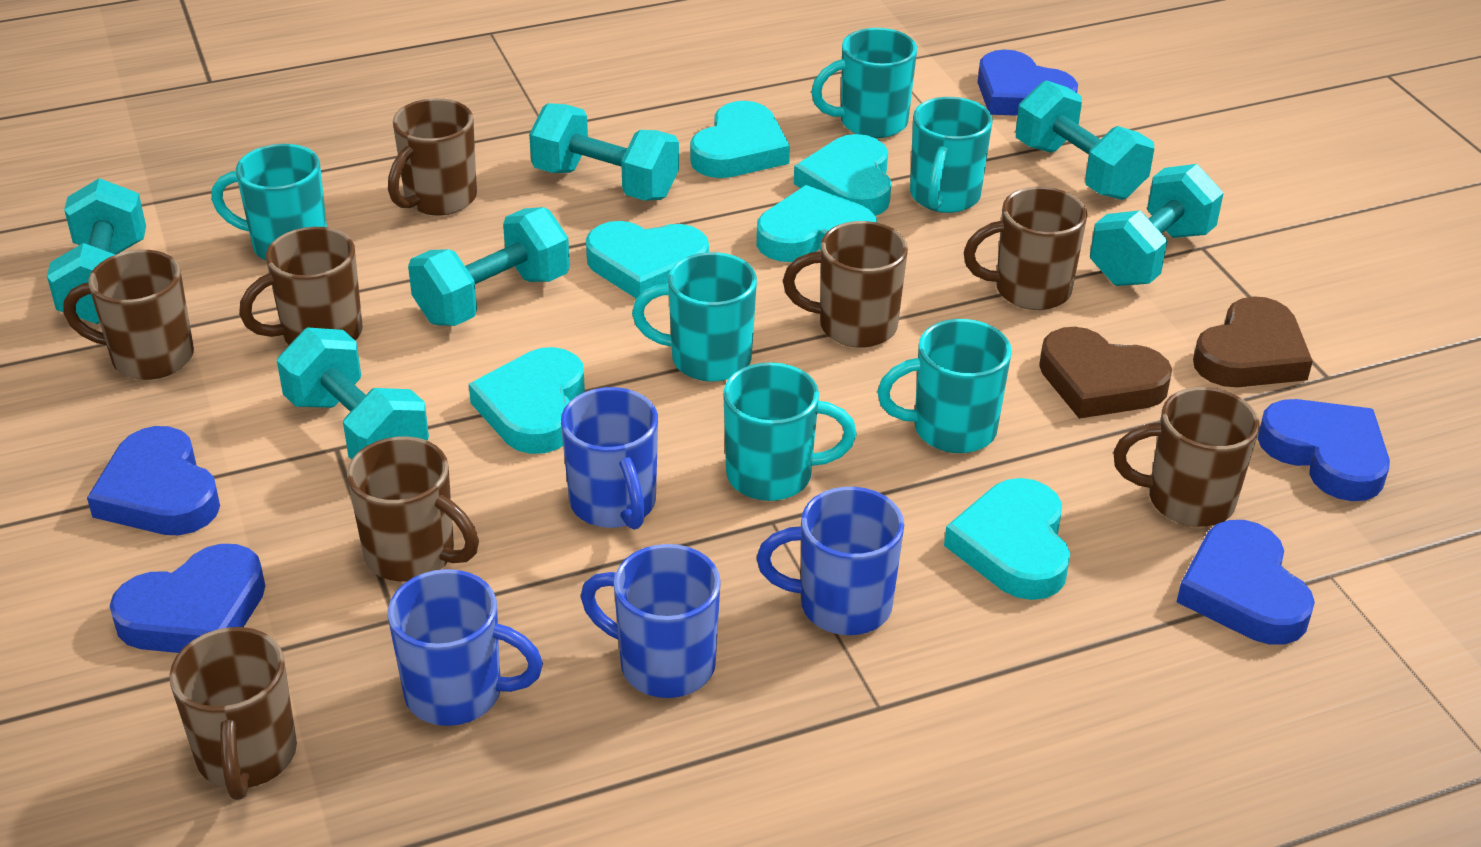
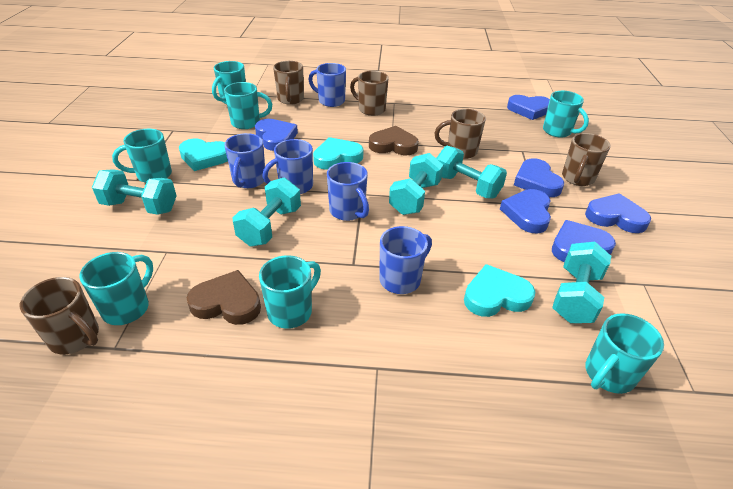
blue heart: [87,426,220,535] [110,544,265,653] [978,49,1078,116] [1177,520,1315,645] [1257,399,1390,501] = 5 -> [255,119,298,151] [500,189,551,234] [507,95,550,120] [514,158,564,197] [552,220,616,262] [585,193,651,233] = 6
blue mug: [388,569,543,726] [561,387,658,530] [581,544,721,698] [757,487,904,635] = 4 -> [224,133,265,188] [262,139,313,194] [308,63,346,107] [327,162,369,221] [379,226,432,294] = 5
brown mug: [63,250,194,380] [169,627,297,800] [239,227,363,345] [347,436,479,581] [388,98,477,215] [783,221,908,348] [964,187,1088,310] [1113,387,1260,527] = 8 -> [20,277,99,354] [273,61,304,105] [350,71,389,116] [435,109,486,159] [562,133,610,186] = 5
turquoise dumbbell: [47,178,146,324] [277,327,429,460] [408,207,570,326] [529,103,679,201] [1016,80,1154,200] [1090,164,1224,286] = 6 -> [92,169,177,215] [233,178,301,247] [389,153,443,215] [436,146,507,199] [552,242,611,323] = 5
turquoise heart: [469,347,585,454] [586,221,709,298] [690,101,790,178] [756,185,877,262] [794,134,891,216] [944,478,1070,600] = 6 -> [179,139,228,171] [313,137,363,170] [464,264,535,317] = 3
turquoise mug: [211,144,327,260] [632,252,757,382] [723,362,857,501] [811,28,917,138] [877,319,1012,453] [910,97,993,213] = 6 -> [79,252,153,325] [112,129,172,183] [212,61,246,104] [224,82,272,129] [259,255,321,329] [543,91,589,138] [585,313,664,394] = 7

